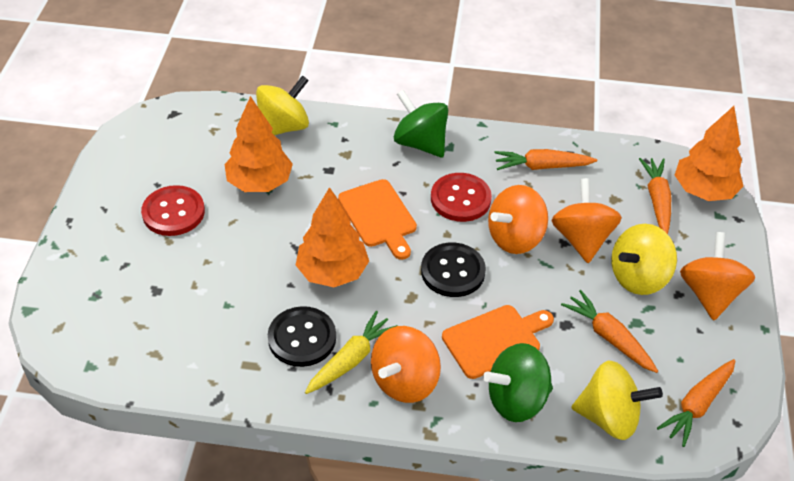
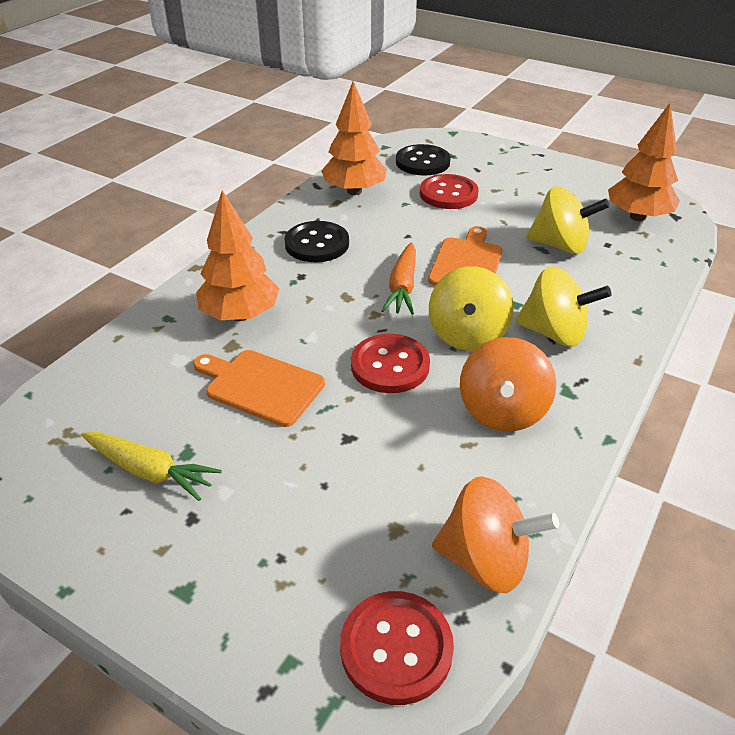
green spinning top: [394,90,448,157] [483,343,553,422] = 2 -> none = 0
orange carrot: [494,149,597,170] [561,290,658,373] [639,158,671,234] [657,359,736,447] = 4 -> [381,243,416,315] = 1
orange spinning top: [371,326,441,403] [488,185,548,254] [551,178,622,263] [680,232,755,320] = 4 -> [432,476,559,593] [460,337,556,432] = 2
red button: [141,185,205,236] [431,173,492,222] = 2 -> [340,591,454,705] [351,334,430,393] [420,174,479,209] = 3

